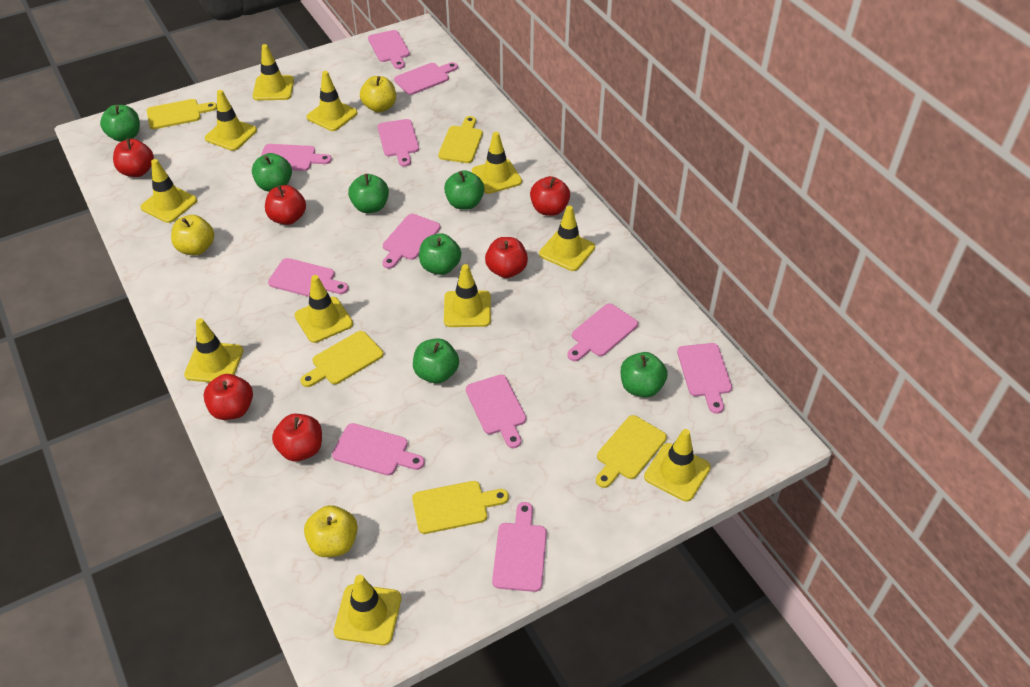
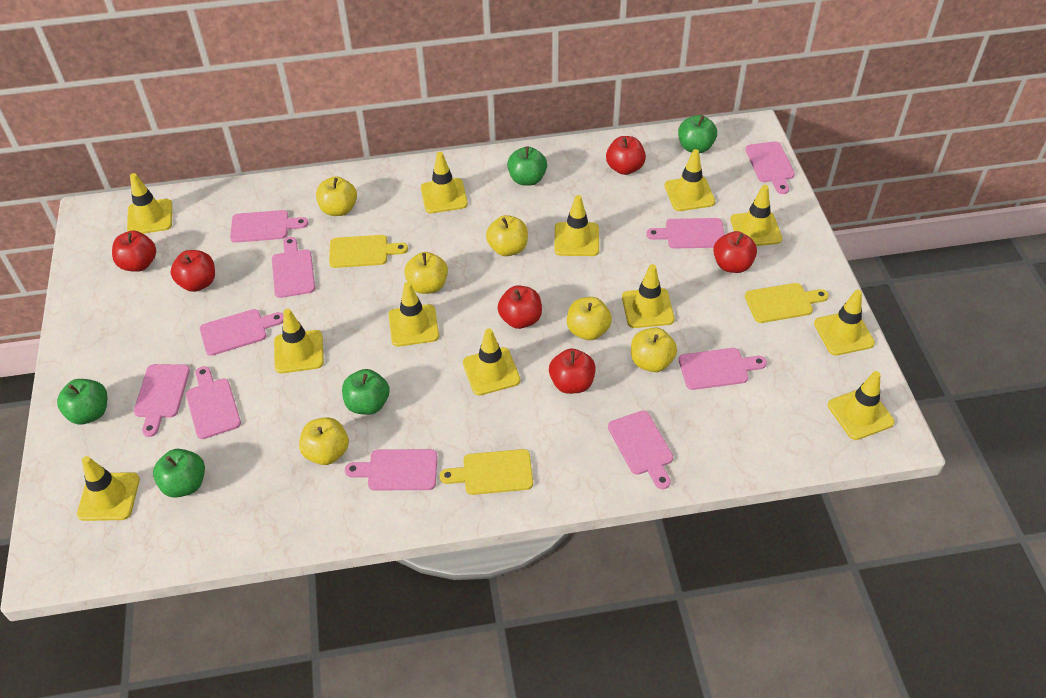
green apple: [100,105,140,142] [252,153,292,192] [348,174,389,213] [413,338,459,383] [419,233,461,275] [444,170,484,210] [621,352,668,397] = 7 -> [57,379,107,425] [153,449,205,498] [342,369,390,415] [507,147,547,186] [678,115,717,153] = 5
pink cutting board: [261,144,332,171] [268,258,348,297] [332,423,425,476] [368,30,410,69] [378,119,419,167] [382,214,440,269] [394,62,458,95] [466,375,526,448] [492,502,547,592] [567,303,638,361] [677,343,732,414] = 11 -> [134,364,190,437] [186,366,241,439] [200,309,283,356] [230,210,308,243] [272,237,315,298] [345,449,438,490] [608,411,673,489] [646,218,725,248] [679,348,767,390] [745,141,795,194] = 10
yellow apple: [171,215,214,255] [304,505,358,557] [360,76,396,112] = 3 -> [299,417,349,465] [316,176,357,216] [404,252,448,294] [486,215,528,256] [567,297,612,340] [631,328,677,372] = 6
yellow cutting board: [147,99,217,129] [301,331,383,387] [412,481,509,534] [438,116,483,163] [596,415,667,488] = 5 -> [329,235,408,268] [440,449,533,495] [745,283,829,323] = 3
yellow traffic cone: [140,159,197,223] [184,318,243,382] [205,90,257,151] [253,44,294,100] [295,275,353,343] [306,71,357,131] [334,575,401,645] [444,264,491,327] [472,132,522,194] [539,206,595,271] [644,429,711,501] = 11 -> [77,456,140,521] [127,173,172,234] [274,309,324,373] [389,282,439,346] [421,152,468,213] [463,329,520,396] [554,195,599,256] [622,264,674,328] [665,149,715,211] [730,185,782,246] [814,290,875,356] [828,371,895,440] = 12

